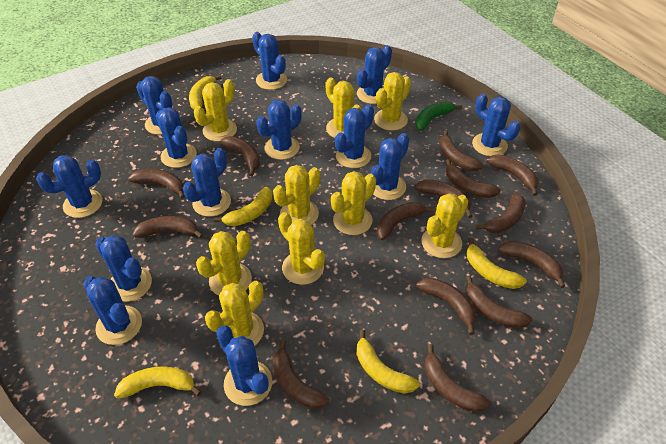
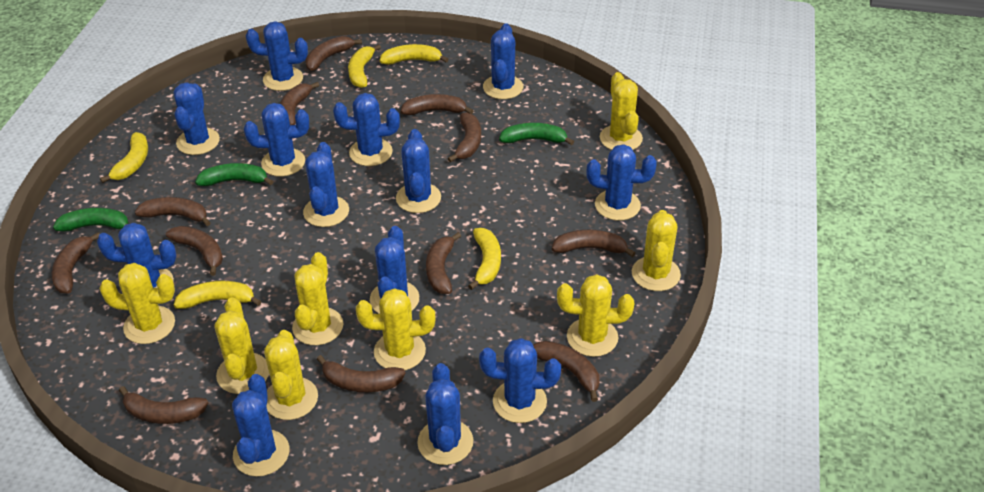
brown banana: [128,169,185,199] [132,216,203,238] [220,136,260,176] [273,340,329,409] [377,202,434,240] [415,179,472,218] [416,278,476,335] [425,344,491,412] [439,130,483,171] [446,159,500,198] [466,276,532,329] [475,193,526,233] [486,154,539,196] [498,241,565,288] = 14 -> [52,232,100,294] [119,386,208,424] [135,197,211,226] [166,226,223,276] [280,82,320,125] [306,36,362,71] [317,355,406,392] [401,94,473,115] [426,232,461,294] [448,112,481,162] [533,341,599,402] [552,230,635,257] = 12
green banana: [415,101,462,131] = 1 -> [53,208,128,232] [195,163,274,186] [499,123,574,145] = 3
yellow cactus: [194,79,237,141] [196,231,252,296] [205,281,264,346] [273,165,321,225] [278,212,325,285] [325,77,362,138] [331,171,376,235] [374,72,411,131] [421,193,468,258] = 9 -> [99,263,175,344] [214,297,269,394] [264,330,318,420] [292,252,343,345] [356,288,435,370] [557,274,634,357] [600,72,643,150] [632,210,681,291] = 8

